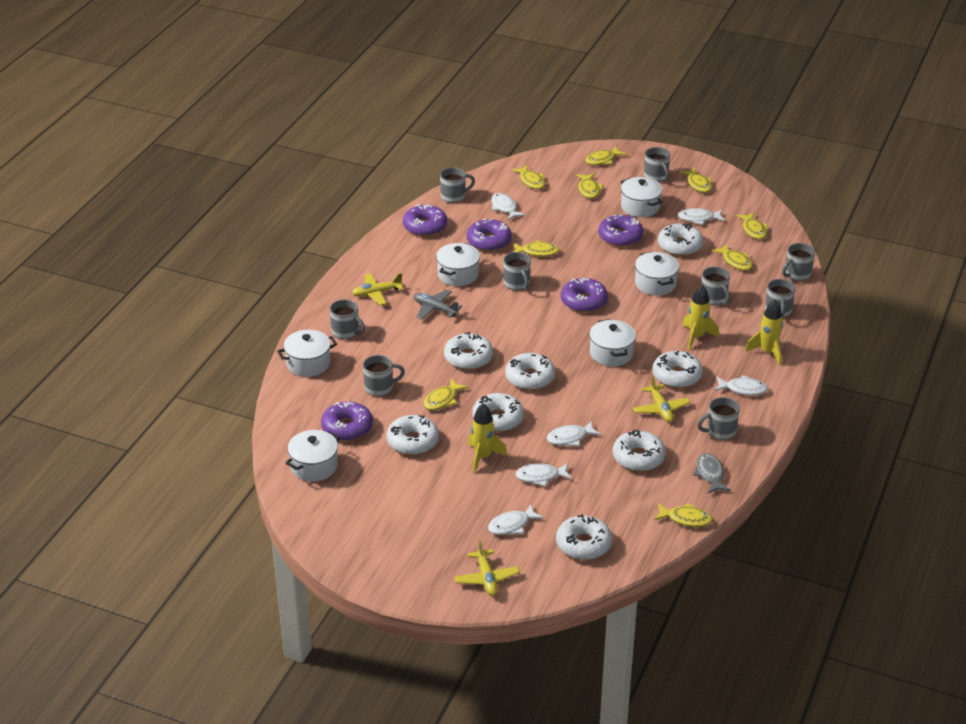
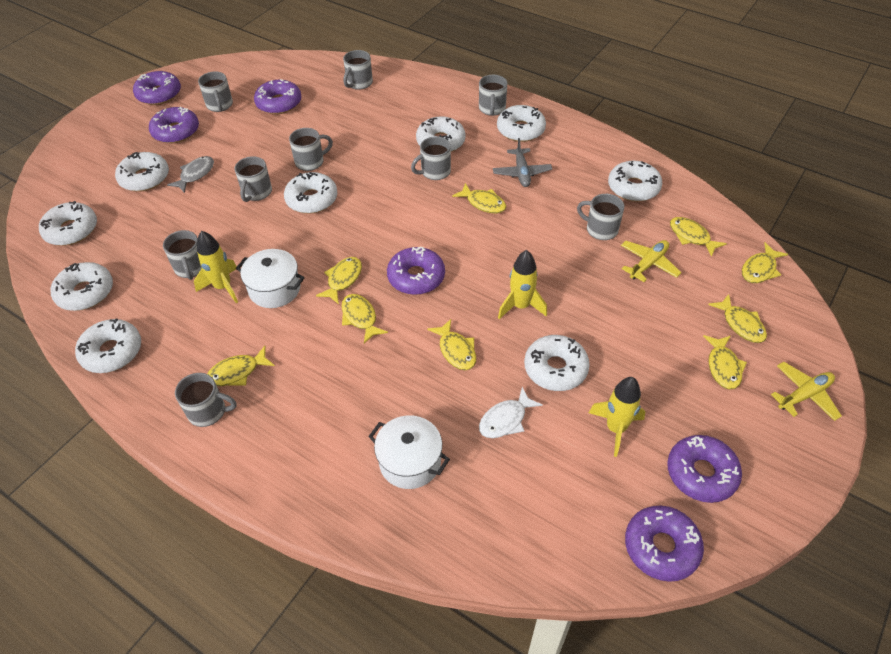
purple donut: [321,401,373,441] [403,204,447,236] [467,219,512,251] [561,278,608,312] [598,215,643,247] = 5 -> [133,71,181,105] [149,107,199,144] [254,79,301,114] [387,247,445,295] [625,505,704,582] [667,435,742,503] = 6
white donut: [386,415,439,455] [444,332,493,370] [472,393,524,432] [505,353,555,390] [556,514,612,560] [613,430,666,471] [653,351,703,388] [658,223,703,256] = 8 -> [39,201,97,246] [51,262,113,311] [75,319,141,373] [115,152,169,192] [284,172,337,214] [416,116,466,152] [497,105,546,142] [524,335,590,391] [608,161,662,202] = 9
white fish: [488,504,544,535] [491,193,525,220] [516,463,572,487] [547,420,601,446] [678,208,725,225] [715,375,768,396] = 6 -> [479,387,543,438] = 1
white pot: [277,330,337,377] [286,430,340,482] [436,243,480,286] [589,319,636,367] [621,177,663,217] [635,252,679,296] = 6 -> [236,249,305,308] [368,415,450,489] = 2
yellow plane: [352,273,403,305] [454,540,520,596] [633,375,690,422] = 3 -> [621,240,681,282] [771,362,842,421] = 2

